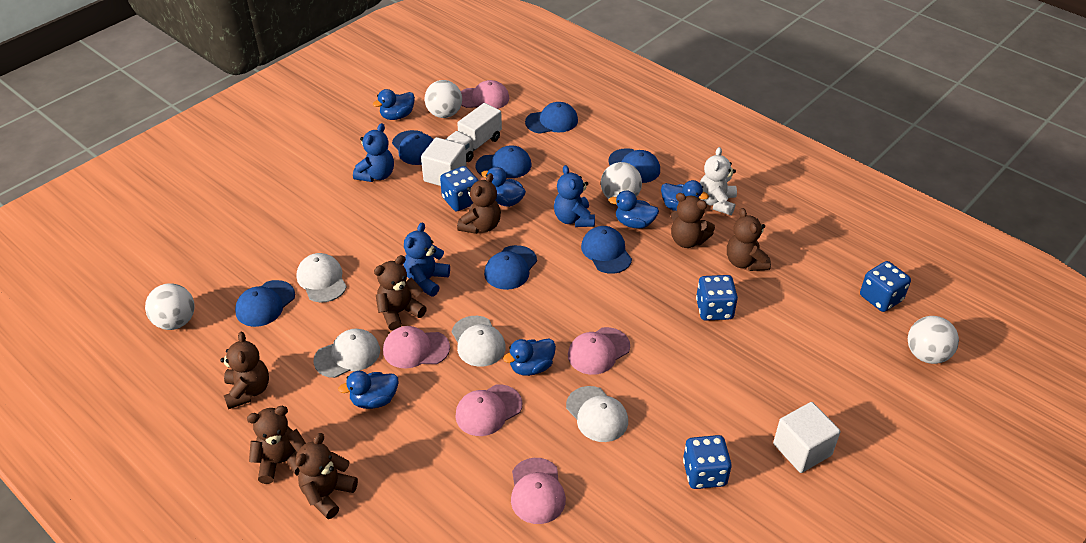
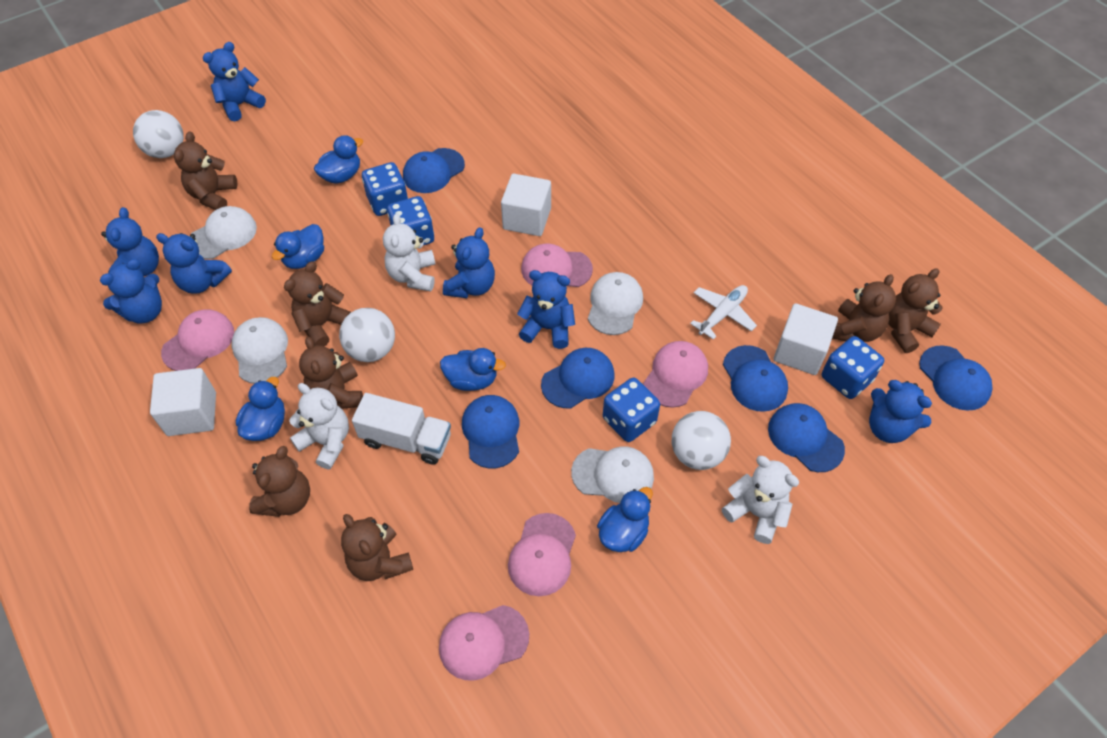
blue cap: [235,280,295,327] [392,130,434,165] [476,145,531,178] [484,245,537,290] [525,102,578,134] [581,226,632,274] [608,148,660,183] = 7 -> [403,148,465,193] [462,395,519,469] [541,348,615,408] [723,345,788,412] [768,403,845,472] [919,345,993,411] = 6
blue duck: [338,371,398,409] [373,89,415,120] [481,167,526,207] [503,339,556,376] [609,190,659,229] [661,180,709,211] = 6 -> [236,377,285,441] [272,224,324,269] [314,135,363,184] [440,348,506,391] [597,487,653,552] = 5
blue teddy bear: [353,123,394,182] [403,223,450,297] [554,165,595,227] = 3 -> [100,259,162,323] [101,207,159,276] [156,233,232,294] [203,42,266,121] [443,227,495,298] [517,270,575,349] [869,380,932,443] = 7
white ball: [145,283,195,330] [425,80,462,118] [601,162,642,199] [908,316,959,364] = 4 -> [133,110,184,158] [339,308,395,362] [672,411,731,470] = 3
white cube: [421,137,467,186] [773,402,841,473] = 2 -> [150,368,216,436] [501,174,551,236] [773,303,838,375] = 3
white plane: none = 0 -> [690,285,757,340] = 1
white teddy bear: [700,147,737,215] = 1 -> [289,383,349,469] [383,213,435,291] [722,456,799,544] = 3

